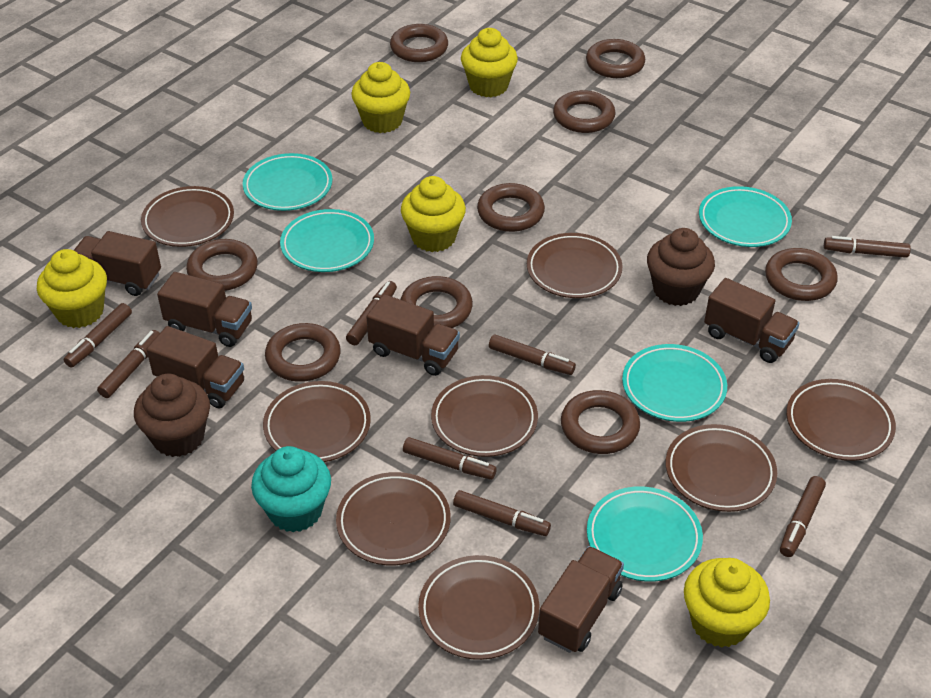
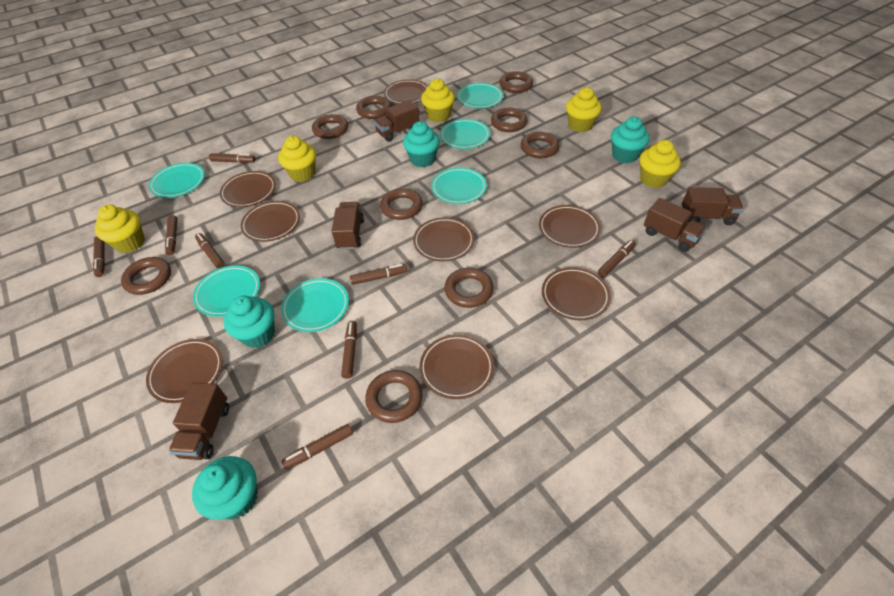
brown cupcake: [134,374,210,457] [647,228,715,306] = 2 -> none = 0
brown truck: [74,231,161,296] [146,326,244,408] [157,272,252,347] [367,294,460,376] [538,546,624,653] [704,278,800,363] = 6 -> [169,383,229,460] [332,202,364,250] [374,100,419,142] [644,198,706,252] [682,187,744,225] = 5
turquoise cupcake: [251,446,331,532] = 1 -> [192,456,258,520] [224,296,275,348] [403,121,440,167] [611,117,649,163] = 4
turquoise plate: [243,153,332,211] [280,209,374,272] [587,486,703,582] [622,344,727,422] [699,186,792,247] = 5 -> [149,163,205,198] [193,265,260,317] [281,278,349,332] [431,167,487,204] [440,119,490,149] [457,83,503,109] = 6

